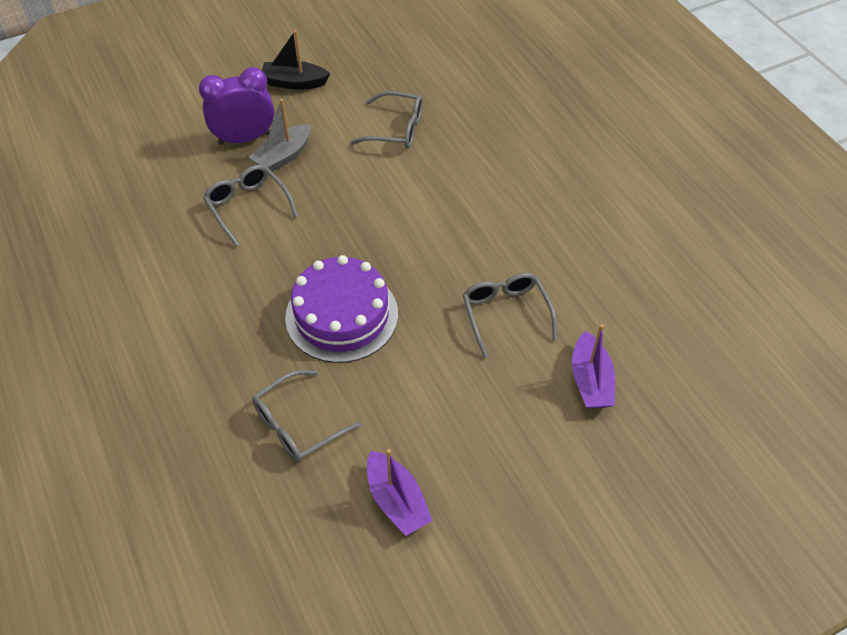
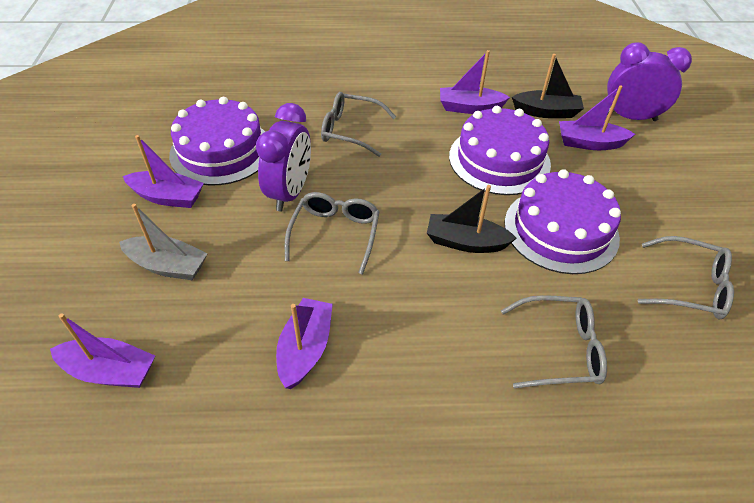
black boat: [262,30,330,90] = 1 -> [427,185,517,253] [512,54,584,118] = 2
purple boat: [367,449,433,536] [572,324,615,409] = 2 -> [50,313,155,388] [123,135,204,208] [276,298,333,389] [440,50,510,114] [559,85,635,150] = 5
purple cake: [285,255,398,363] = 1 -> [169,97,265,185] [449,106,551,195] [505,169,621,274] = 3
purple clock: [199,67,274,145] = 1 -> [256,103,311,212] [607,42,692,121] = 2

